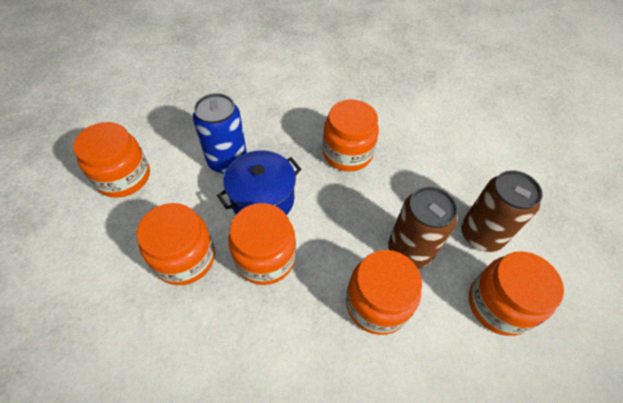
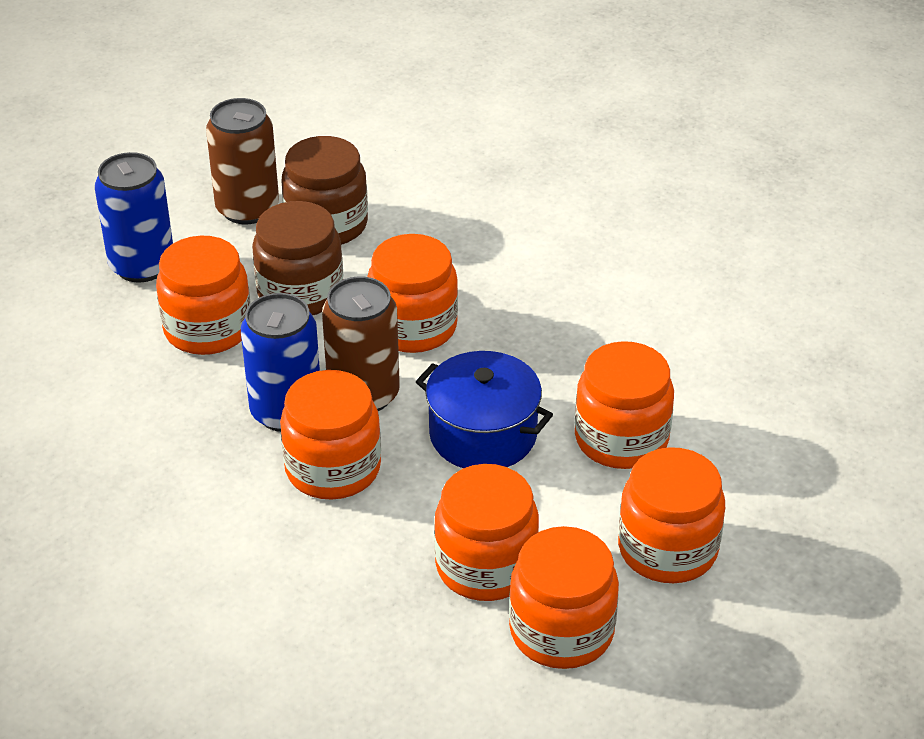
blue can: [193,93,247,174] = 1 -> [95,152,173,283] [241,293,320,432] = 2
brown jar: none = 0 -> [252,201,343,315] [282,136,368,245] = 2
orange jar: [73,122,150,198] [137,203,215,285] [228,203,296,285] [322,100,379,171] [346,250,422,335] [469,252,564,336] = 6 -> [156,236,251,355] [280,370,381,500] [367,234,458,353] [434,464,539,601] [509,526,619,669] [575,341,674,469] [618,447,725,583] = 7

